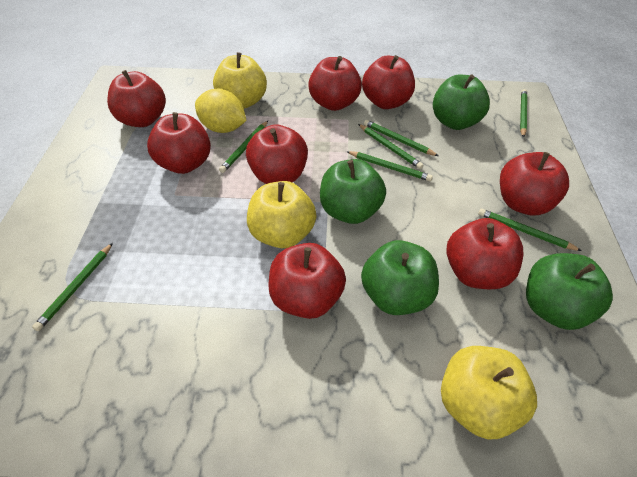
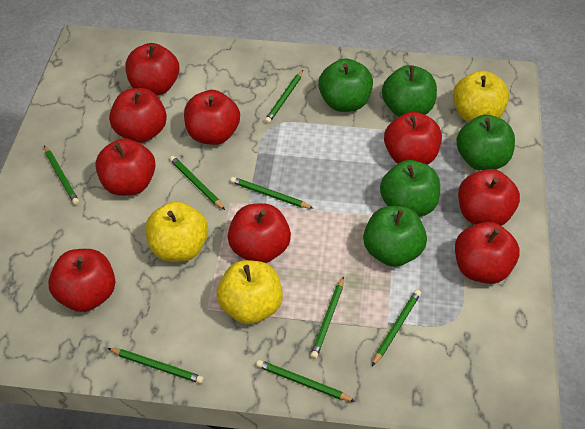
green apple: [320,159,386,224] [361,240,439,315] [433,74,490,130] [526,253,613,330] = 4 -> [318,58,373,112] [363,206,427,267] [380,160,440,217] [382,65,437,117] [456,114,515,171] = 5
green pencil: [32,243,113,331] [219,121,268,173] [346,151,433,181] [358,124,424,169] [364,120,438,156] [478,209,582,251] [520,89,527,138] = 7 -> [44,145,79,205] [107,348,204,384] [170,156,225,210] [230,177,314,209] [256,360,356,402] [265,70,303,124] [310,276,344,359] [372,290,421,366] = 8
red apple: [107,70,166,127] [147,112,211,174] [246,124,308,184] [268,243,346,319] [308,56,362,111] [362,55,415,109] [446,218,523,289] [500,152,569,215] = 8 -> [48,249,115,312] [95,138,156,196] [109,88,167,143] [125,43,179,95] [184,90,240,145] [228,203,291,263] [384,112,442,165] [455,222,520,284] [458,169,520,226] = 9
yellow lemon: [195,89,247,133] = 1 -> none = 0

